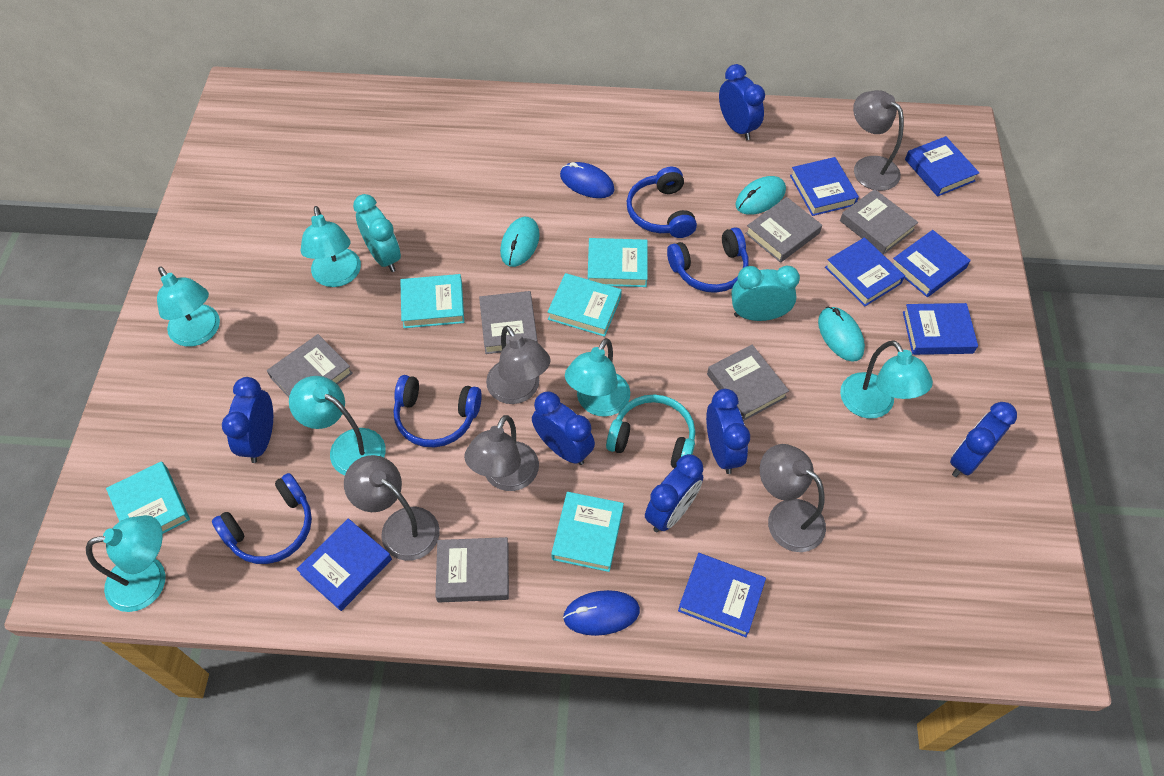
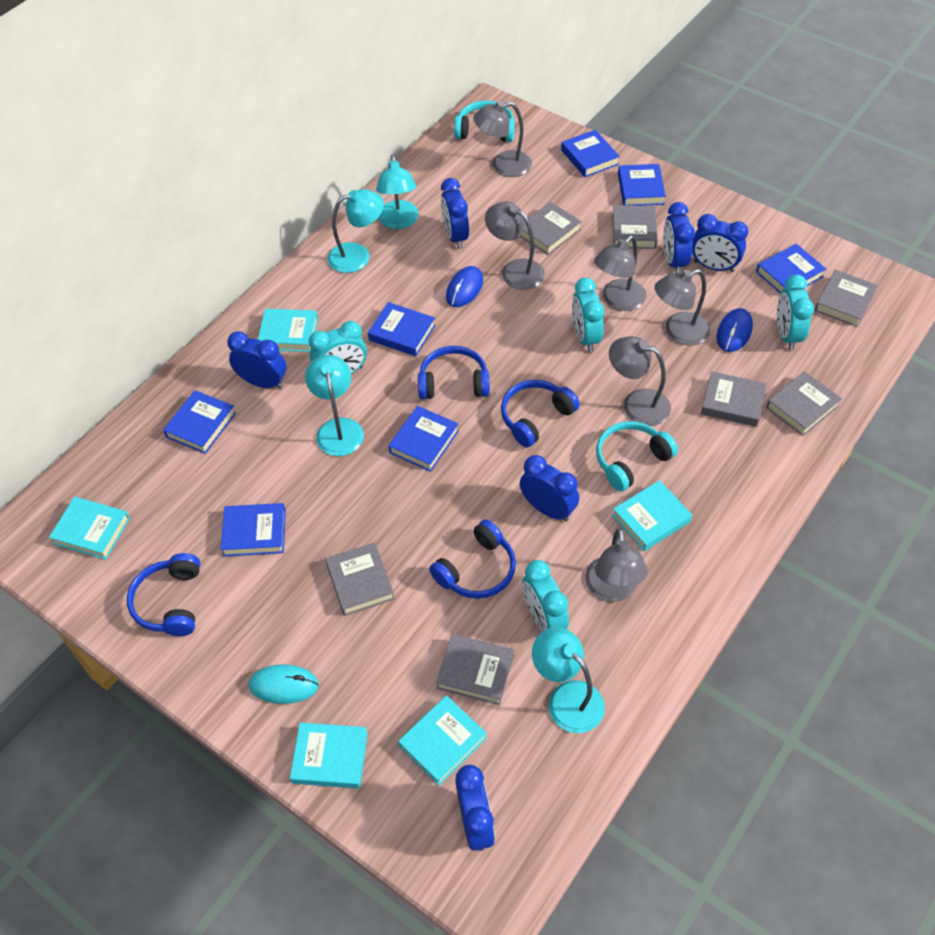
grey book: [267,334,353,397] [435,537,509,602] [479,291,538,354] [707,345,789,421] [745,197,822,263] [840,189,918,255] = 6 -> [325,542,395,616] [436,634,514,705] [520,202,582,255] [612,205,658,249] [701,371,767,427] [766,371,842,436] [815,270,878,327] = 7
grey lamp: [344,455,440,561] [464,415,539,491] [486,325,551,404] [760,444,826,552] [853,90,904,191] = 5 -> [473,101,532,177] [485,201,545,290] [585,528,648,602] [594,235,646,311] [609,336,671,426] [654,269,710,345] = 6
turquoise clock: [353,194,401,272] [731,266,800,321] = 2 -> [309,321,367,374] [522,560,569,632] [572,278,604,352] [777,275,814,350] = 4
turquoise headphones: [606,394,695,468] = 1 -> [454,101,515,142] [596,421,678,491] = 2
turquoise lamp: [86,515,166,612] [157,266,220,347] [289,376,386,475] [301,206,361,287] [565,338,630,417] [840,340,933,419] = 6 -> [305,355,364,456] [327,189,384,273] [376,154,419,229] [532,627,605,733] = 4
turquoise mouse: [500,217,540,267] [735,176,786,215] [818,307,865,362] = 3 -> [249,664,319,704] = 1

